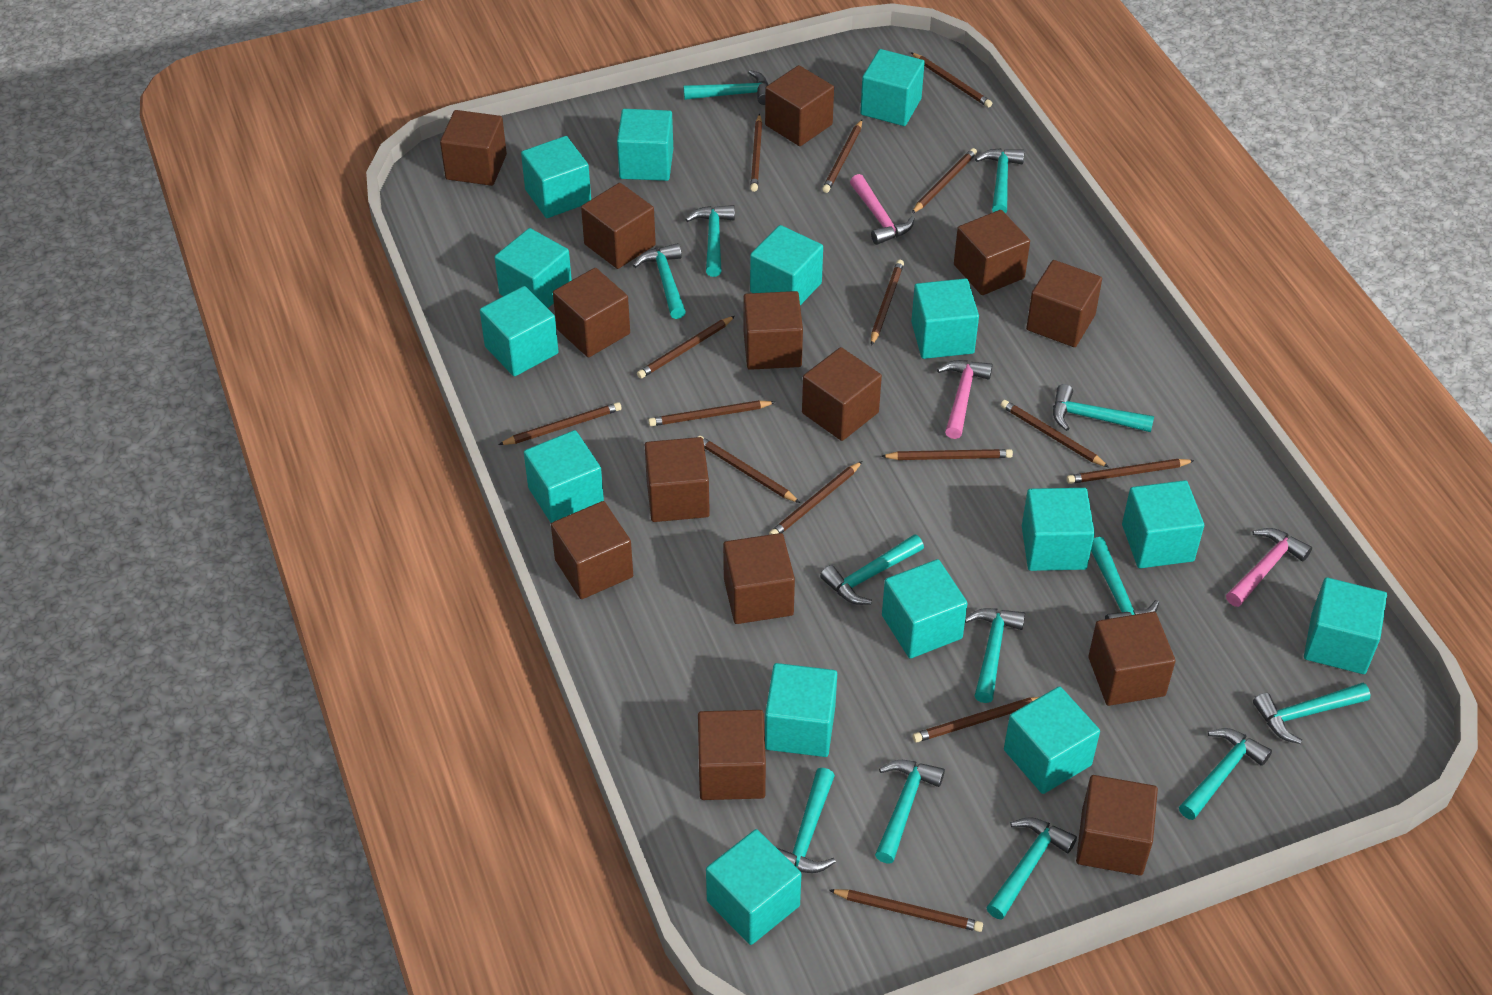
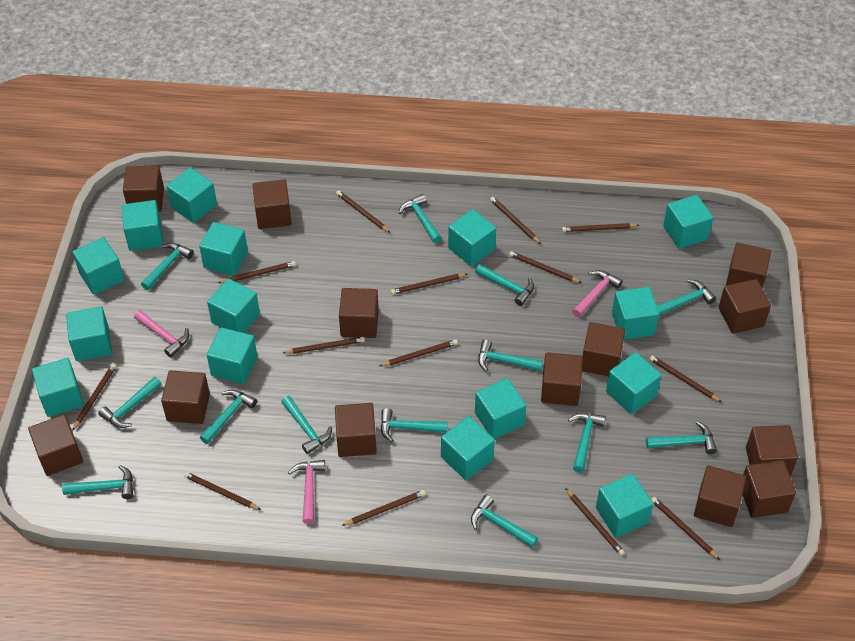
brown cube: [440,110,507,186] [551,501,633,599] [553,268,630,357] [581,183,656,269] [645,437,710,522] [698,710,766,800] [723,533,795,624] [743,291,803,370] [765,65,834,146] [802,347,882,441] [954,210,1030,295] [1026,260,1102,347] [1076,775,1158,876] [1088,612,1176,706] = 14 -> [28,414,83,476] [123,166,164,212] [161,370,210,424] [252,179,292,229] [335,403,377,457] [339,288,379,338] [541,352,583,406] [582,322,625,376] [694,466,746,527] [719,279,771,334] [726,243,771,288] [743,460,796,518] [746,425,798,477] = 13
brown pencil: [498,402,622,445] [637,316,735,379] [648,400,775,426] [698,436,800,503] [750,114,762,192] [769,461,862,535] [822,120,862,193] [829,889,983,932] [871,260,904,346] [881,449,1013,460] [911,53,992,108] [912,148,977,213] [913,697,1039,743] [1001,400,1109,467] [1067,459,1195,484] = 15 -> [72,364,116,431] [184,472,261,510] [218,261,296,283] [283,337,365,354] [336,190,391,233] [342,490,426,526] [380,339,458,366] [391,274,467,295] [490,197,541,244] [509,251,582,283] [562,223,639,232] [565,488,625,556] [650,356,722,402] [651,497,720,560] = 14

